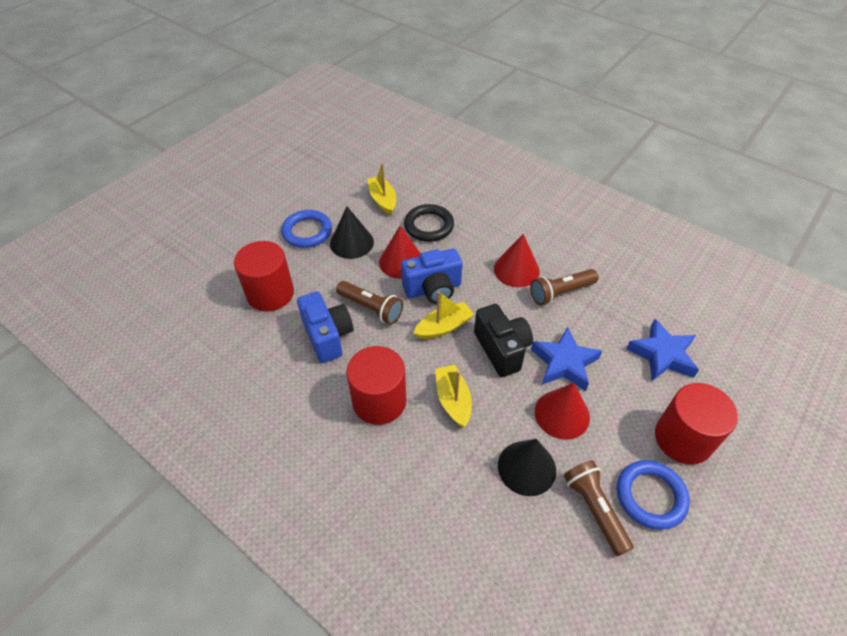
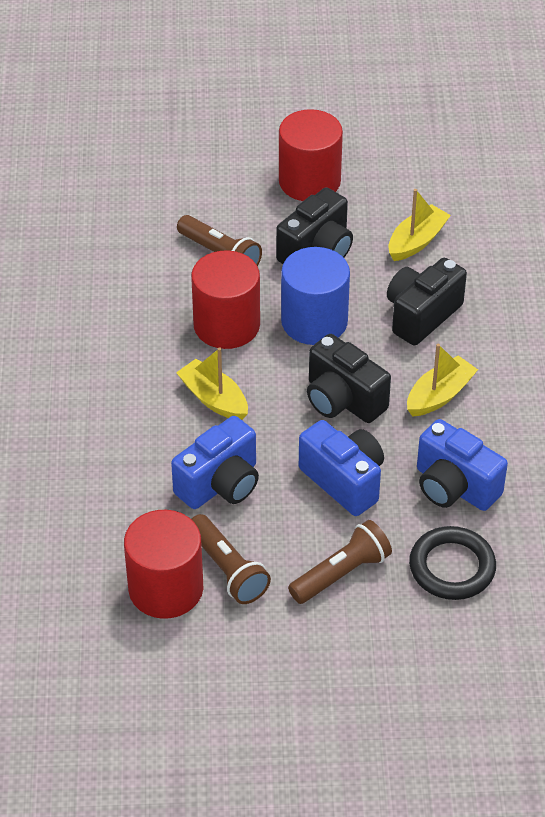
black camera: [474,304,533,377] = 1 -> [276,187,353,264] [307,334,391,423] [387,258,467,346] = 3
black cone: [330,206,374,259] [498,439,556,496] = 2 -> none = 0
blue camera: [297,291,353,363] [401,249,463,304] = 2 -> [171,416,259,509] [299,420,384,516] [417,419,508,511] = 3
blue cylinder: none = 0 -> [281,247,350,345] = 1
blue ring: [281,210,332,248] [617,460,690,530] = 2 -> none = 0
blue star: [531,327,602,391] [626,319,699,381] = 2 -> none = 0
red cone: [379,226,421,279] [494,234,540,287] [535,383,590,440] = 3 -> none = 0

